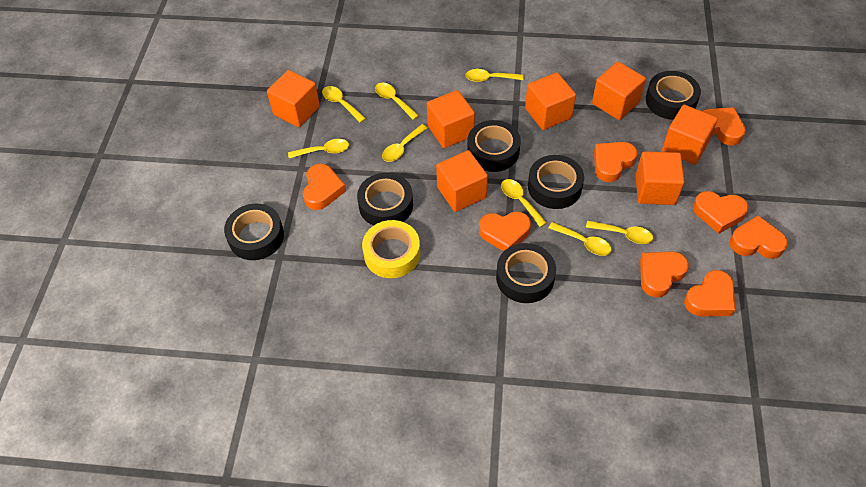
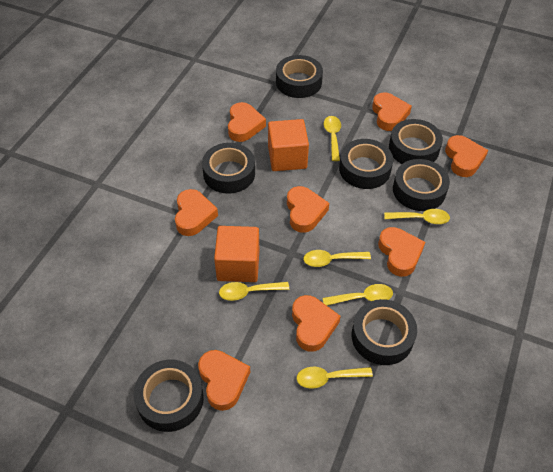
black tape: [224,204,284,260] [357,173,413,226] [467,120,521,172] [496,243,556,303] [528,155,584,209] [646,71,701,120] = 6 -> [134,360,204,432] [202,143,255,194] [276,55,323,98] [339,139,393,189] [352,299,417,365] [389,119,443,164] [393,159,450,211] = 7
orange cube: [267,70,320,127] [427,90,475,148] [436,150,488,212] [525,72,576,130] [592,61,646,120] [636,151,684,205] [662,105,718,165] = 7 -> [214,226,259,282] [268,119,309,171] = 2
yellow spoon: [288,139,349,158] [322,86,366,123] [375,83,419,120] [382,124,428,162] [466,69,524,82] [501,179,547,227] [549,222,612,256] [586,221,653,244] = 8 -> [219,282,289,301] [297,367,373,388] [303,250,371,267] [323,284,393,306] [324,116,341,161] [384,209,450,224] = 6
yellow tape: [362,220,420,278] = 1 -> none = 0

